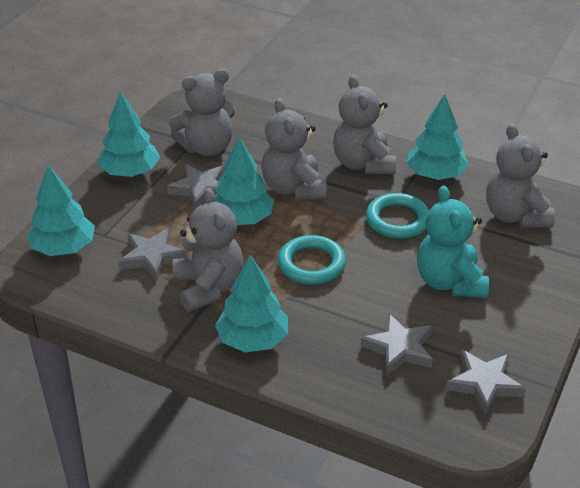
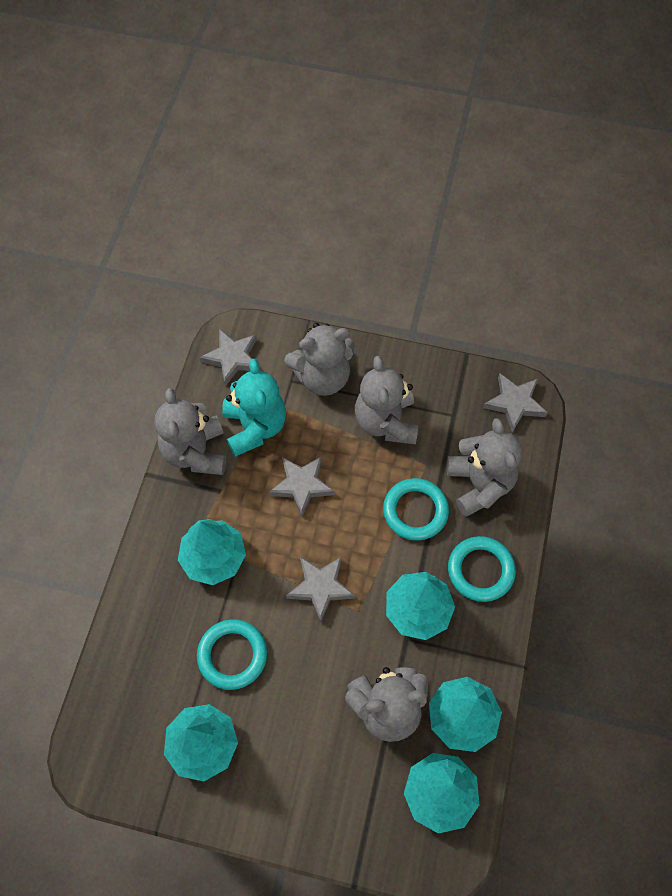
turquoise ring: [278,235,346,285] [366,193,429,239] = 2 -> [197,619,267,690] [383,478,449,541] [448,536,516,602] = 3

